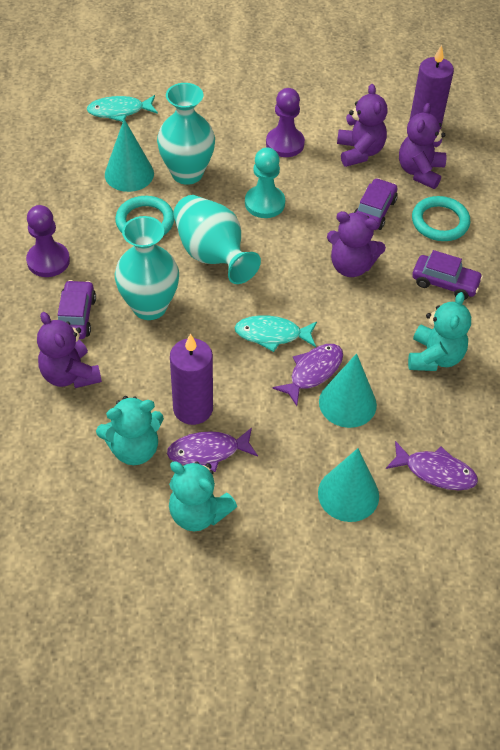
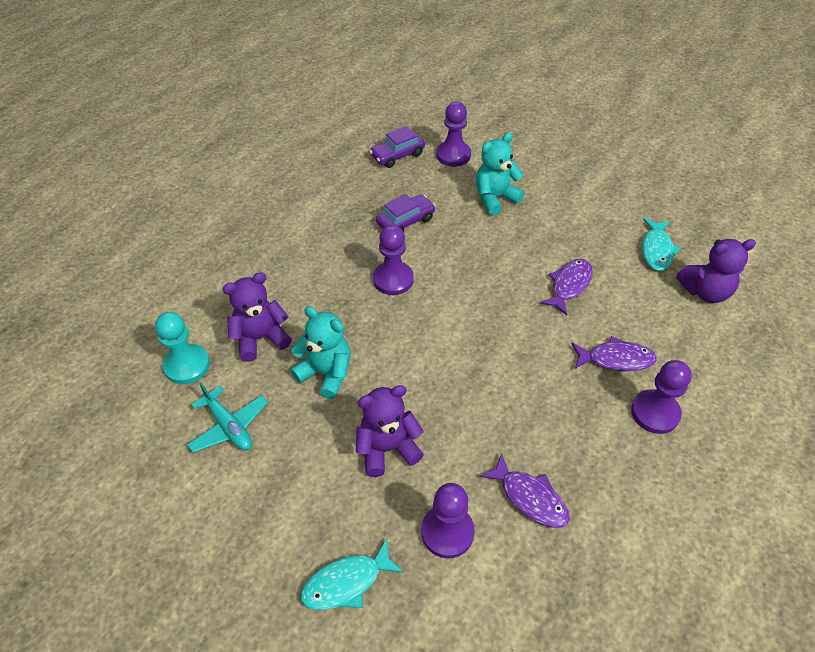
purple candle: [170,334,213,425] [409,45,454,130] = 2 -> none = 0
purple car: [58,280,96,339] [354,178,398,230] [412,250,483,300] = 3 -> [369,126,425,168] [376,194,436,232] = 2
purple pawn: [26,205,70,277] [266,88,305,157] = 2 -> [373,225,414,295] [421,483,475,558] [436,101,471,167] [631,360,692,434] = 4
purple teddy bear: [37,312,102,388] [327,211,386,277] [337,84,388,167] [399,103,447,189] = 4 -> [222,273,292,362] [356,385,424,477] [676,239,756,303] = 3
turquoise cone: [105,119,154,192] [318,448,379,522] [319,353,377,428] = 3 -> none = 0
turquoise plane: none = 0 -> [187,383,268,453] = 1
turquoise ring: [115,196,174,236] [412,196,470,241] = 2 -> none = 0
turquoise teddy bear: [96,396,164,465] [169,461,237,531] [408,292,471,371] = 3 -> [290,306,351,399] [476,133,525,215] = 2
turquoise vase: [115,216,179,320] [157,83,215,185] [173,195,261,284] = 3 -> none = 0

